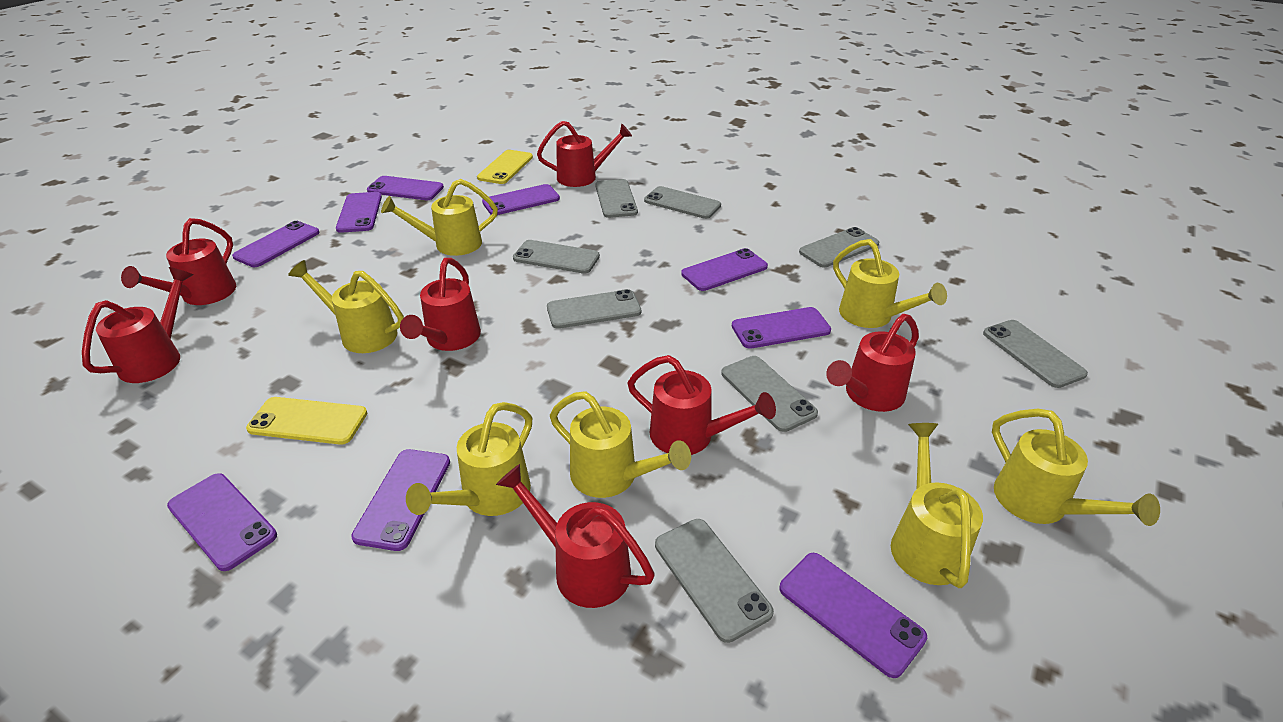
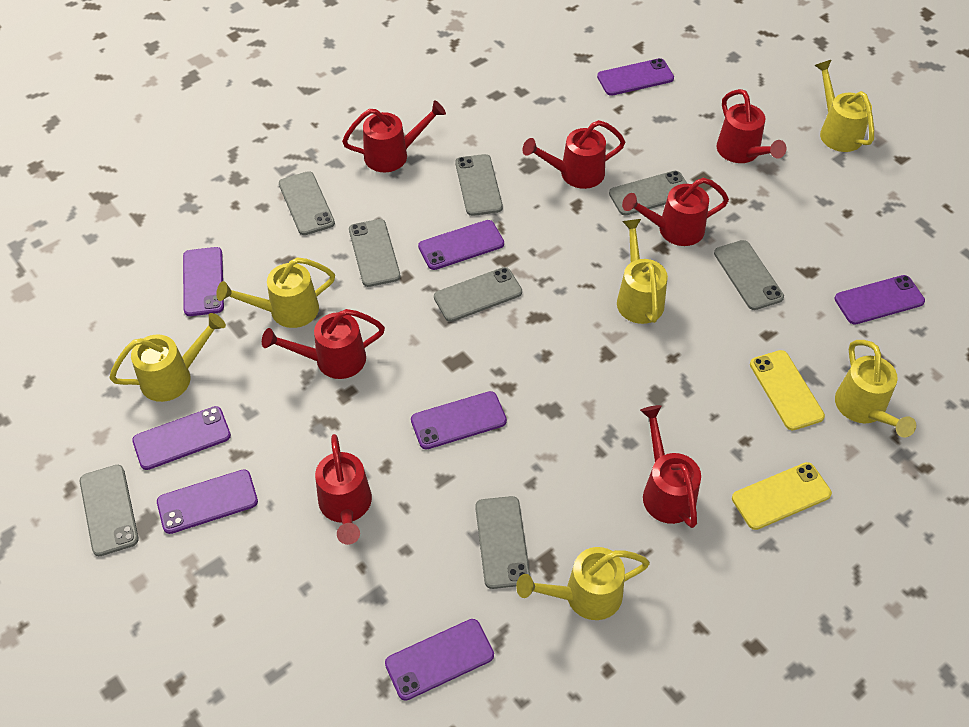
purple phone: [167,473,277,571] [232,221,320,267] [336,192,382,233] [351,449,450,551] [367,176,444,200] [482,184,560,215] [681,248,768,291] [732,307,831,349] [779,553,927,678] = 9 -> [132,406,231,470] [157,469,258,534] [183,247,224,316] [385,619,494,701] [411,391,507,450] [418,220,504,270] [597,58,674,96] [835,275,925,325] = 8
yellow watering can: [288,260,404,353] [381,179,498,256] [406,402,532,516] [550,391,691,498] [833,239,947,328] [891,423,983,588] [992,409,1160,526] = 7 -> [109,313,226,402] [216,257,335,328] [516,547,650,620] [617,219,668,324] [814,60,874,152] [835,340,916,437] = 6

